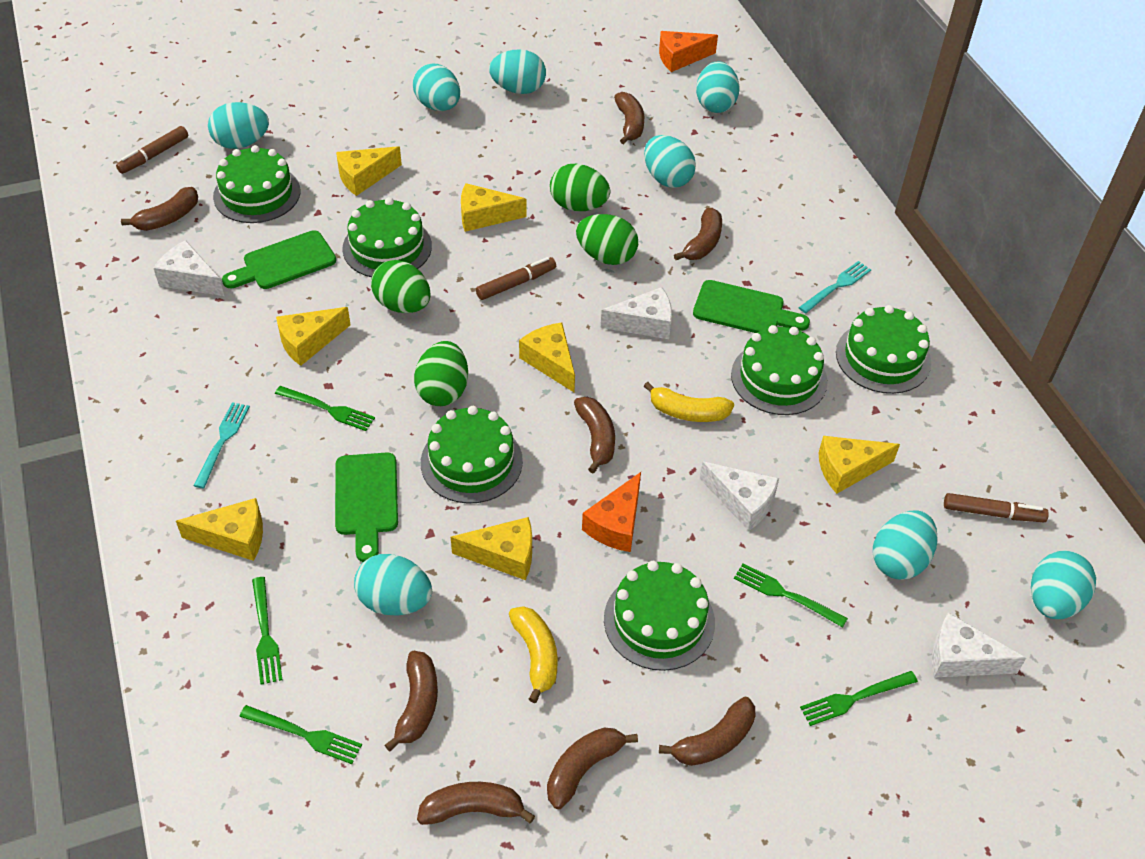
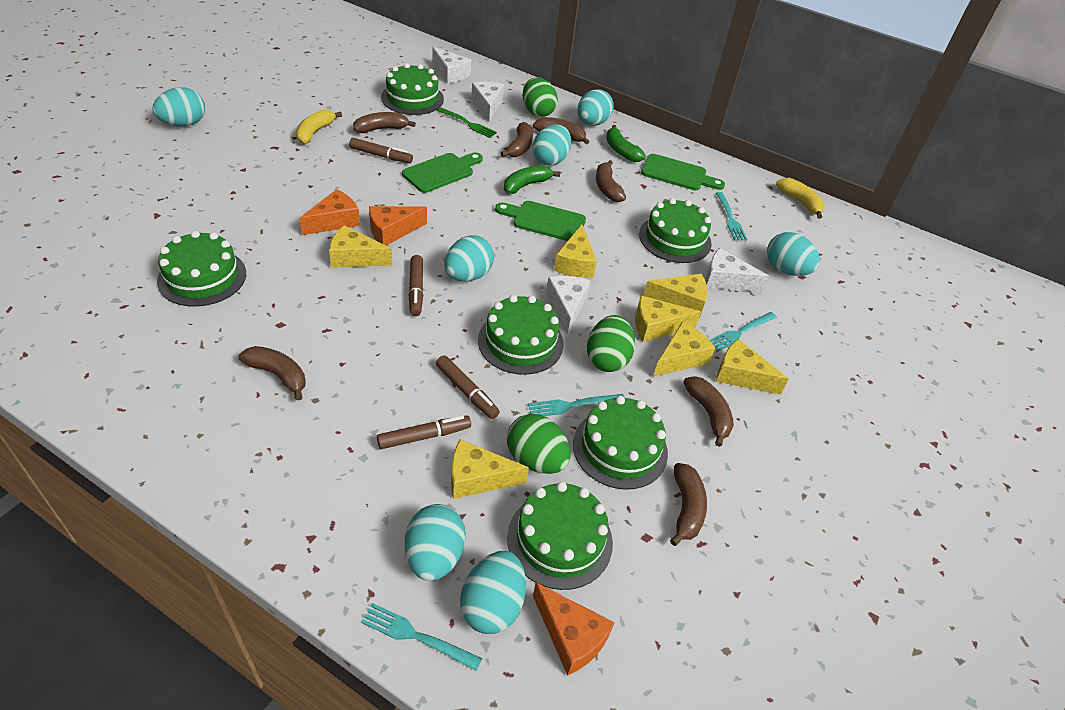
brown banana: [121,187,198,231] [385,651,438,752] [417,782,535,825] [547,727,638,809] [574,397,615,474] [614,92,644,144] [659,697,755,766] [674,208,722,260] = 8 -> [238,346,306,401] [353,112,416,133] [501,122,533,157] [533,117,589,145] [596,160,626,202] [670,463,707,546] [683,376,734,447] = 7
brown marker: [116,126,188,174] [476,257,556,300] [944,493,1049,522] = 3 -> [349,138,413,163] [377,415,471,449] [409,255,423,316] [436,355,500,419] = 4
green banana: none = 0 -> [504,165,560,194] [606,125,646,162] = 2
green egg: [371,260,431,313] [414,341,468,406] [550,164,610,211] [576,214,638,265] = 4 -> [507,414,571,474] [523,77,558,117] [587,315,635,372] = 3
green fork: [239,705,362,764] [252,577,282,685] [275,386,375,431] [734,563,848,628] [800,671,918,726] = 5 -> [437,108,497,138] = 1
orange cheese: [582,472,641,552] [659,31,718,72] = 2 -> [300,189,360,235] [369,206,427,245] [533,583,615,676] = 3
turquoise egg: [208,102,269,149] [354,554,432,616] [413,63,460,111] [489,49,546,94] [644,135,696,188] [696,61,739,113] [873,510,938,579] [1031,550,1096,619] = 8 -> [152,87,205,126] [405,504,466,581] [444,235,494,282] [460,551,526,634] [533,125,571,166] [577,89,614,126] [767,232,820,276] = 7
turquoise fork: [193,402,250,488] [799,261,871,313] = 2 -> [361,603,482,671] [528,394,625,416] [710,312,777,352] [716,192,748,241] = 4

